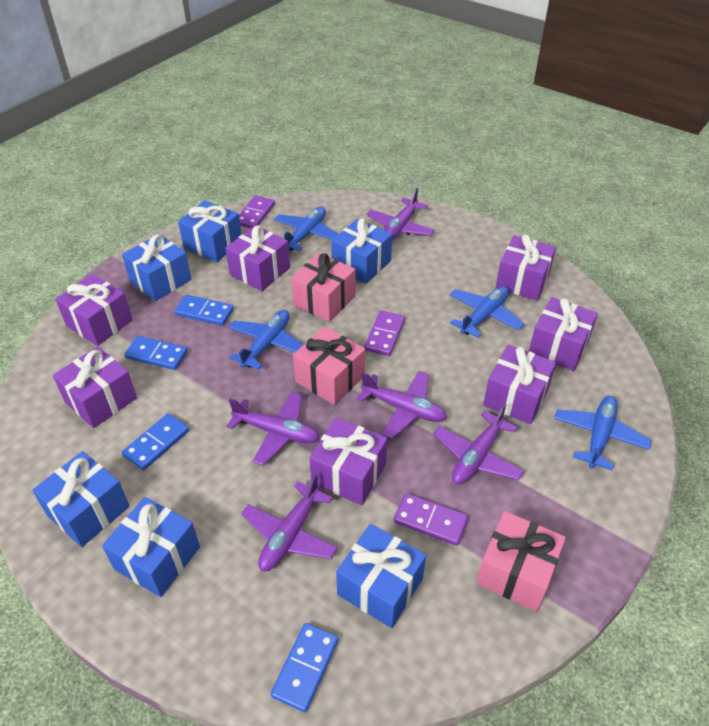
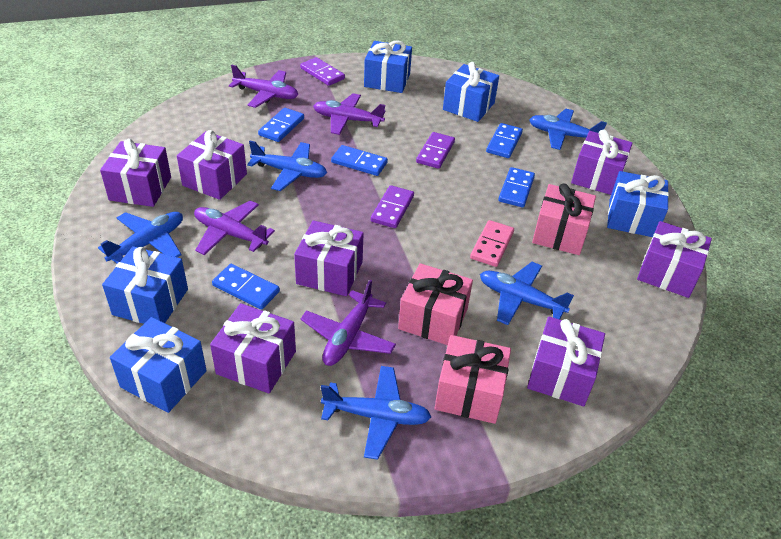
blue domino: [122,413,189,471] [124,336,188,370] [175,295,234,326] [270,623,338,712] = 4 -> [212,264,280,310] [258,108,304,142] [331,145,388,176] [486,123,523,158] [498,167,535,207] = 5
blue gift: [32,451,130,547] [102,497,200,597] [122,234,192,301] [178,200,241,262] [331,219,392,284] [336,524,426,628] = 6 -> [102,246,188,324] [110,317,207,413] [364,40,412,93] [443,62,499,122] [607,171,669,237] = 5
blue plane: [229,310,303,370] [274,207,338,251] [450,286,524,338] [554,396,651,470] = 4 -> [98,212,183,264] [247,141,327,191] [321,366,431,460] [480,262,574,325] [529,109,607,150] = 5
pink domino: none = 0 -> [470,220,514,267] = 1
purple plane: [227,391,320,466] [241,474,338,572] [357,371,447,439] [366,188,435,240] [433,404,524,484] = 5 -> [194,201,275,255] [229,65,298,108] [300,280,396,366] [313,93,385,135] = 4

